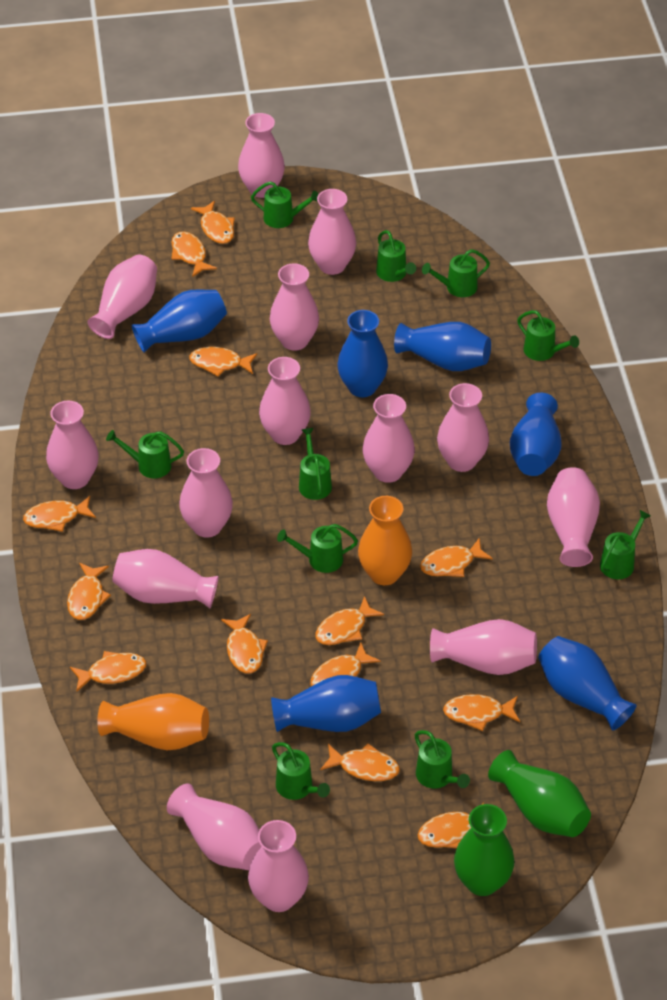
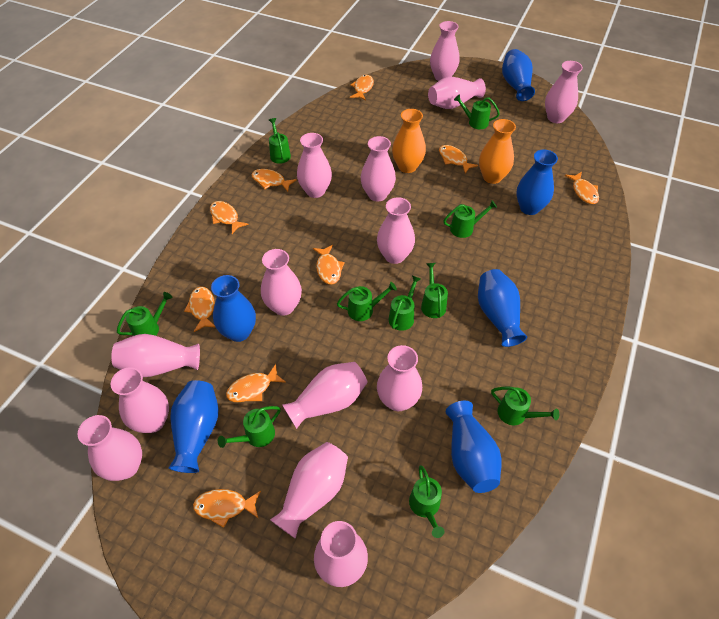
green vase: [454,804,514,896] [488,750,591,837] = 2 -> none = 0
orange fish: [23,496,96,532] [67,563,111,620] [70,651,146,692] [171,231,217,277] [189,347,257,377] [191,201,235,244] [221,614,268,674] [310,643,381,686] [315,596,384,645] [320,743,400,781] [417,802,484,848] [420,538,493,577] [443,694,520,731] = 13 -> [184,287,216,332] [193,489,261,528] [210,201,249,234] [226,364,286,402] [251,169,297,192] [313,245,345,284] [350,75,374,100] [439,145,478,174] [565,172,599,204] = 9

